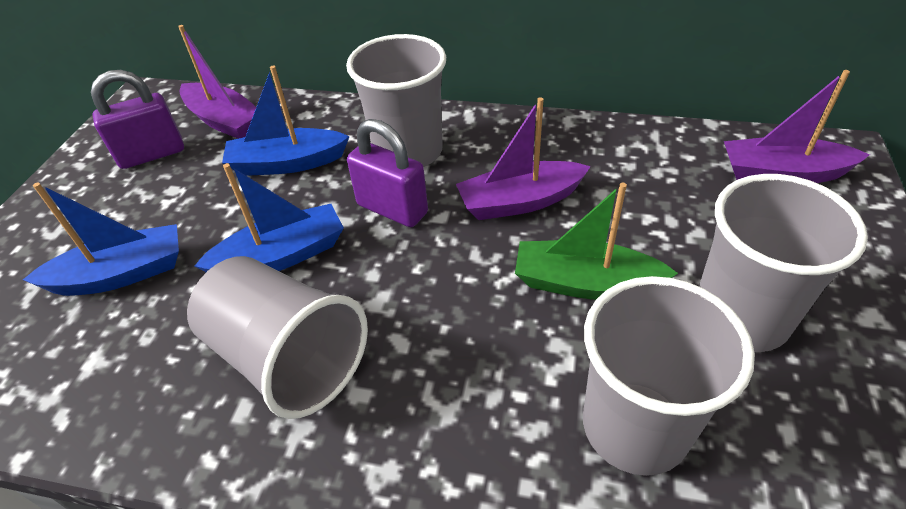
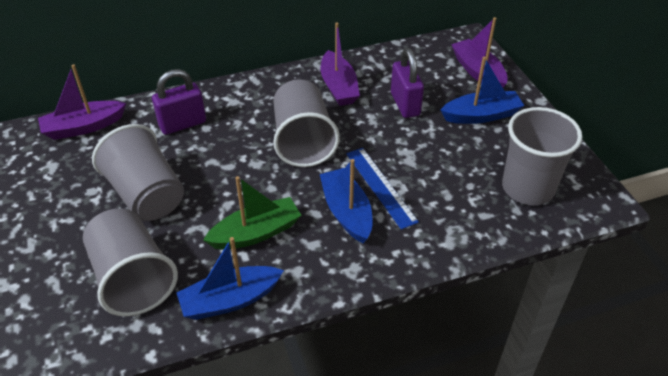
blue ruler: none = 0 -> [346,148,419,230] = 1

